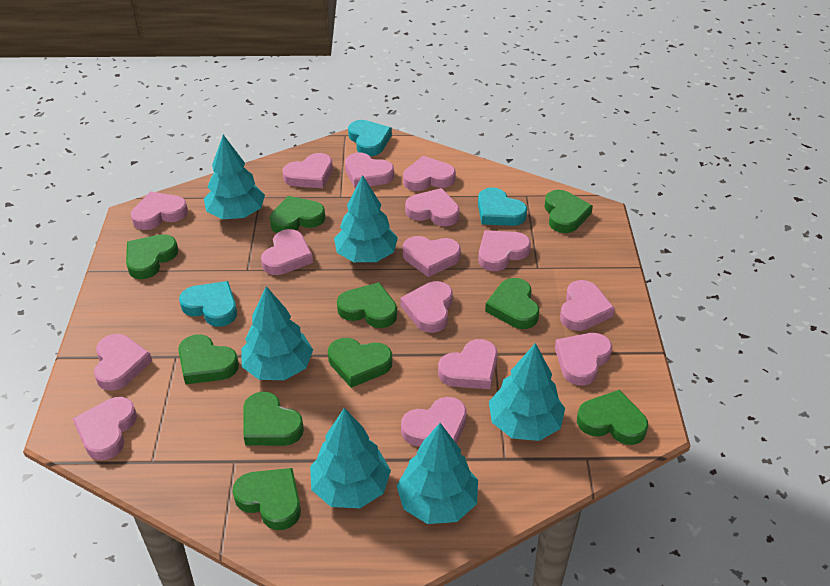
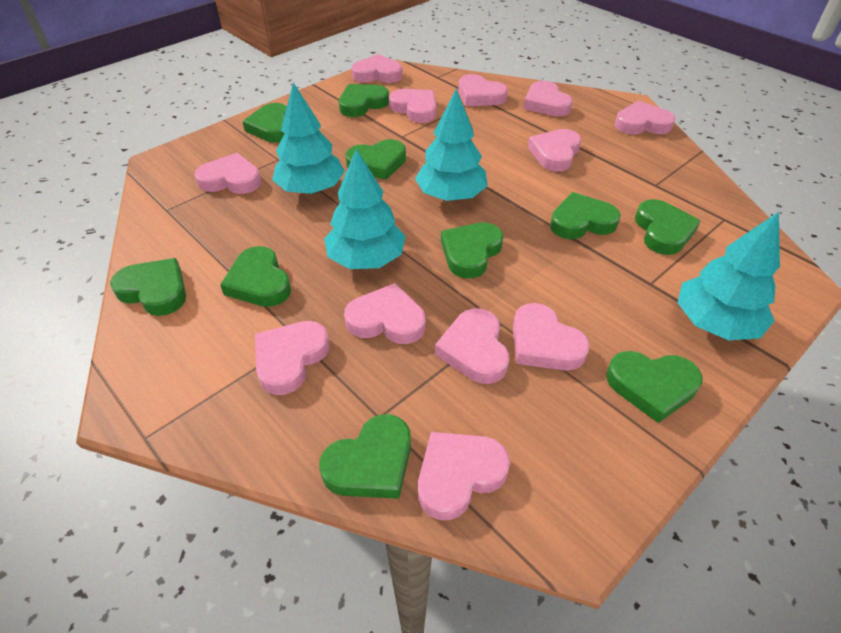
pink heart: [73,397,137,460] [94,334,152,391] [131,192,188,230] [261,229,313,275] [283,153,333,188] [345,152,394,188] [400,281,453,333] [401,397,467,447] [403,156,456,191] [403,236,461,277] [405,188,460,226] [438,339,498,389] [478,230,531,271] [555,333,612,386] [560,280,615,331] = 15 -> [194,153,261,194] [255,321,329,395] [344,283,425,344] [351,54,403,83] [389,89,436,123] [418,432,510,520] [435,308,509,384] [458,74,508,106] [513,303,590,371] [524,81,573,117] [528,129,581,172] [615,101,675,135] = 12
turquoise heart: [179,281,237,327] [348,120,392,156] [478,187,527,226] = 3 -> none = 0
turquoise tree: [204,135,265,219] [241,286,313,380] [310,408,391,508] [334,175,398,262] [397,423,478,524] [489,343,565,441] = 6 -> [272,82,345,194] [324,149,406,269] [415,89,488,201] [678,212,780,340] = 4

